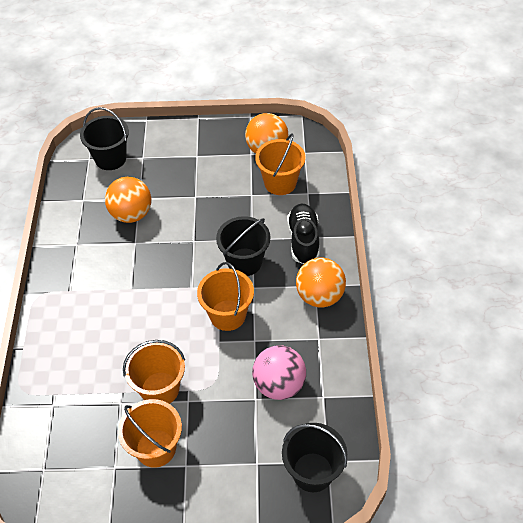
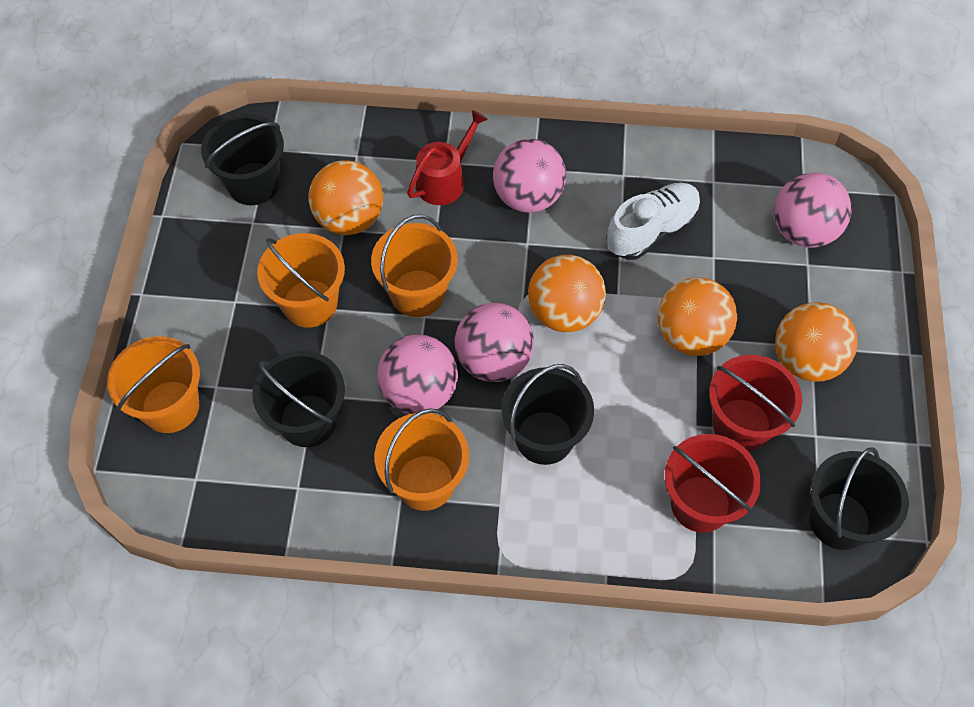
black bucket: [80,107,129,170] [216,216,270,276] [282,423,347,492] = 3 -> [201,114,284,205] [252,350,345,447] [501,364,594,465] [809,447,909,550] = 4
black shoe: [287,204,320,264] = 1 -> none = 0
orange ball: [105,177,151,223] [245,113,288,154] [296,258,346,307] = 3 -> [308,160,383,235] [528,255,606,332] [657,277,737,356] [775,302,858,382] = 4
pink ball: [252,345,306,400] = 1 -> [377,335,458,414] [455,303,534,382] [493,139,566,213] [774,173,851,248] = 4
red bucket: none = 0 -> [665,434,761,533] [709,355,802,452] = 2
red watering can: none = 0 -> [407,110,488,205] = 1
white shoe: none = 0 -> [606,183,701,260] = 1

